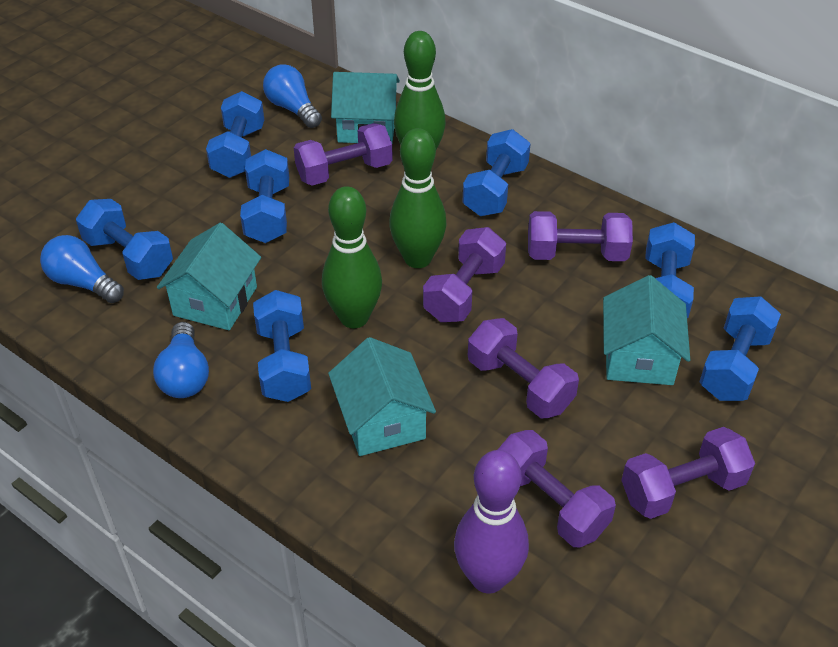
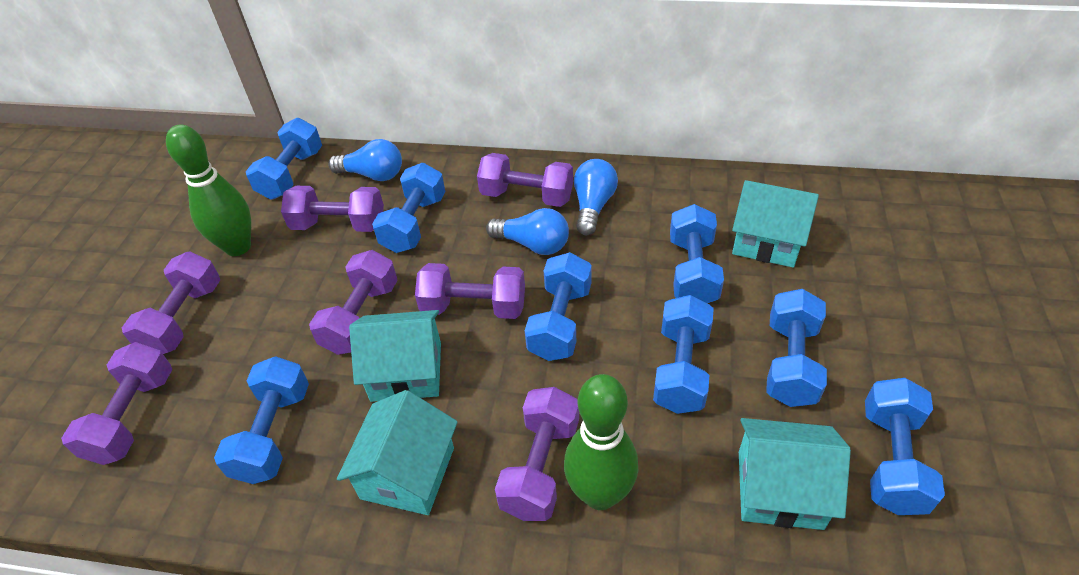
blue dumbbell: [76,199,173,280] [206,91,264,178] [240,149,289,243] [253,290,311,402] [462,129,531,216] [645,222,695,318] [700,296,781,401] = 7 -> [214,356,309,484] [246,118,322,199] [372,163,445,253] [525,252,592,361] [653,295,714,414] [670,204,724,303] [766,289,827,407] [865,378,945,515] = 8
green bowling pin: [322,186,382,328] [389,128,447,268] [394,31,446,150] = 3 -> [166,124,251,256] [564,374,638,510] = 2
purple bowling pin: [454,450,529,593] = 1 -> none = 0
purple dumbbell: [294,123,393,186] [423,227,506,322] [468,318,579,418] [498,430,616,547] [528,211,633,261] [621,427,755,519] = 6 -> [61,342,172,465] [122,251,220,354] [281,186,384,232] [309,250,398,355] [415,263,525,319] [477,153,573,207] [495,387,579,521] = 7

